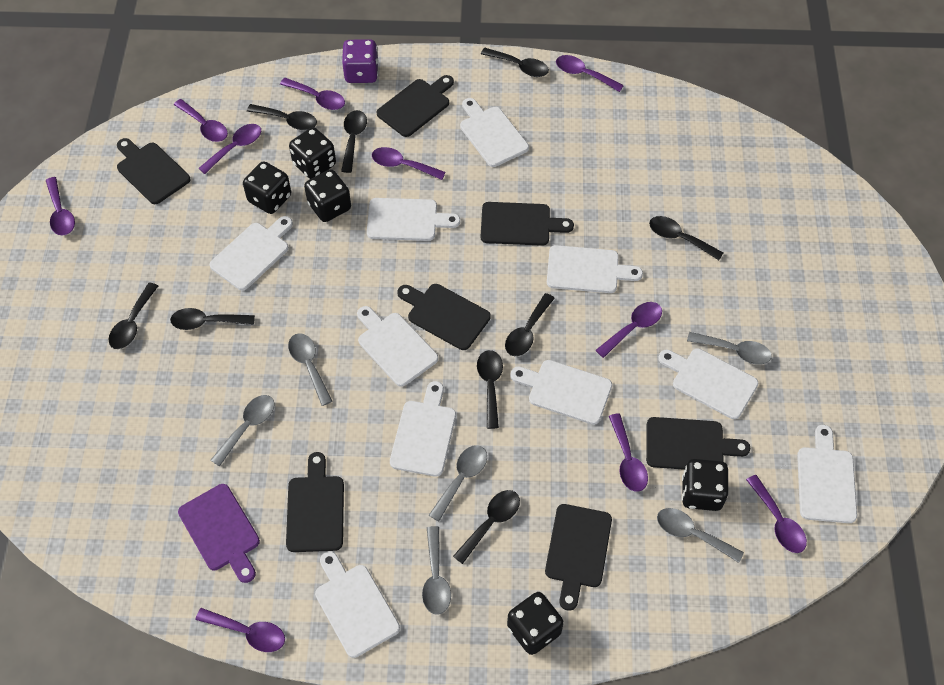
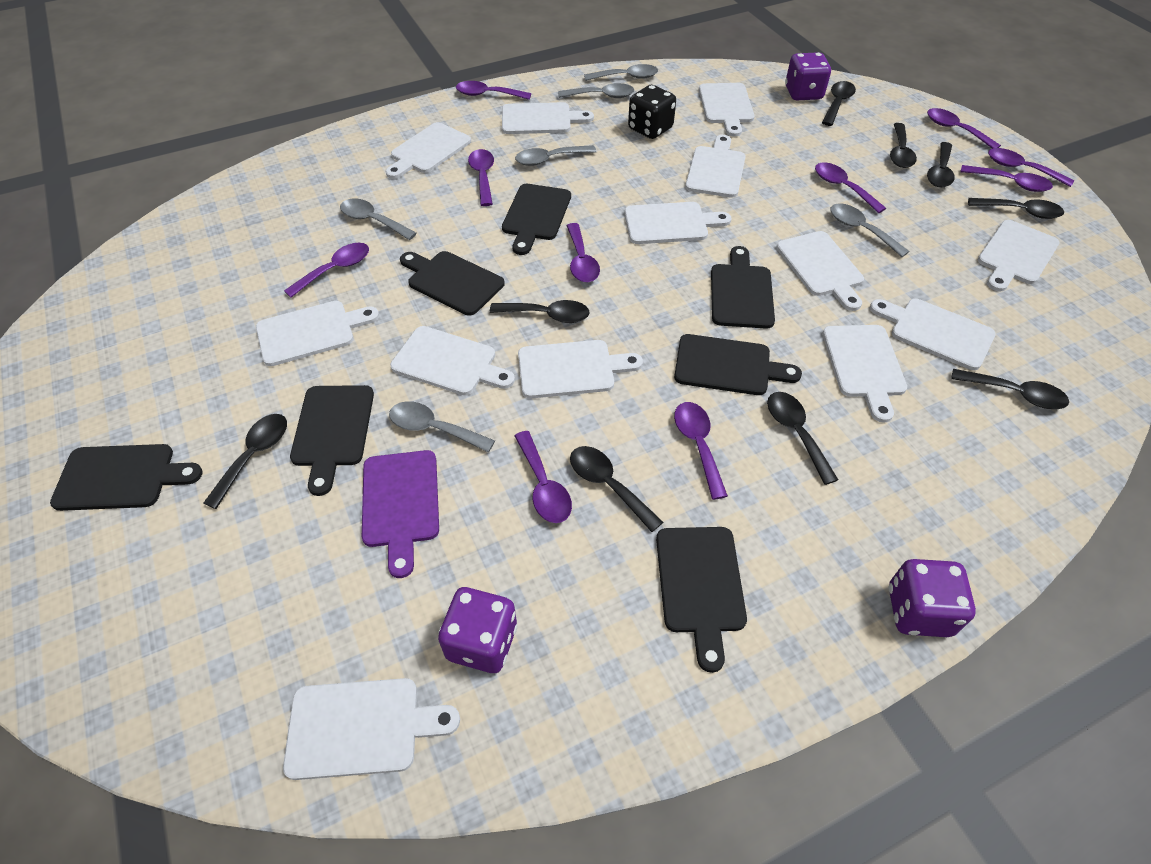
black dice: [243,161,291,214] [289,127,336,179] [304,169,351,222] [507,592,564,655] [682,459,728,511] = 5 -> [628,85,676,139] = 1
purple dice: [342,39,378,83] = 1 -> [438,587,517,673] [785,52,831,100] [889,559,976,637] = 3
white cutting board: [210,216,293,290] [315,551,400,658] [357,306,438,387] [367,198,460,241] [390,381,456,477] [460,98,529,167] [510,360,612,425] [547,245,643,293] [658,349,758,419] [797,425,857,523] = 10 -> [256,301,379,366] [283,678,460,780] [385,122,471,179] [390,326,515,395] [502,102,594,134] [518,340,643,398] [624,202,731,244] [685,135,746,198] [699,83,755,137] [776,231,864,311] [823,325,907,422] [870,299,996,370] [978,220,1060,292] = 13

